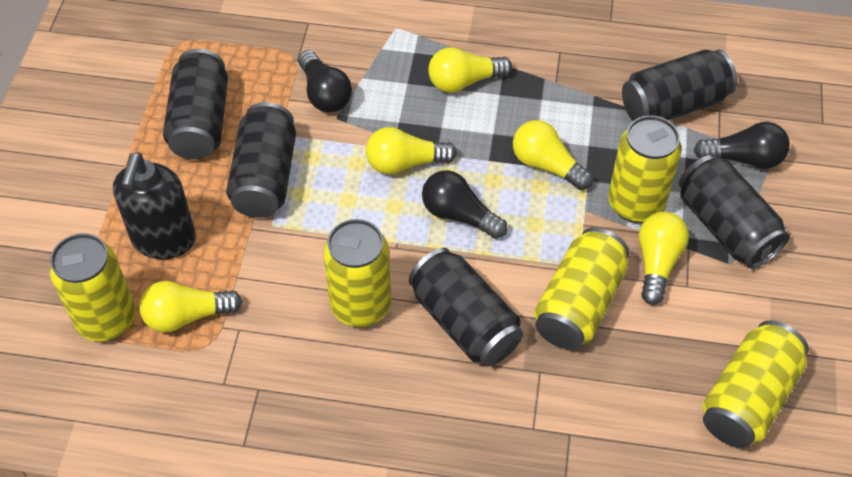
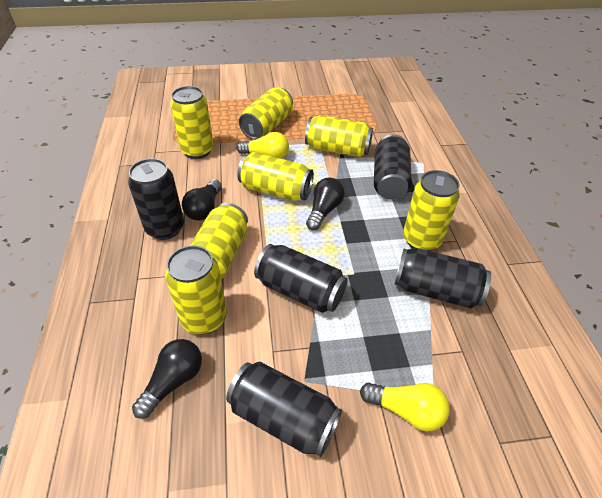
black soap dispenser: [113,152,196,259] = 1 -> none = 0
yellow can: [50,233,136,341] [323,219,392,327] [534,227,630,350] [608,115,682,223] [702,320,809,448] = 5 -> [165,245,227,334] [170,86,213,159] [190,203,248,279] [237,152,314,201] [239,87,293,139] [305,115,373,157] [403,170,460,251] = 7
yellow light bulb: [139,281,242,332] [366,127,457,174] [428,47,512,92] [513,120,593,190] [639,212,689,305] = 5 -> [236,132,289,159] [360,382,450,432] = 2

